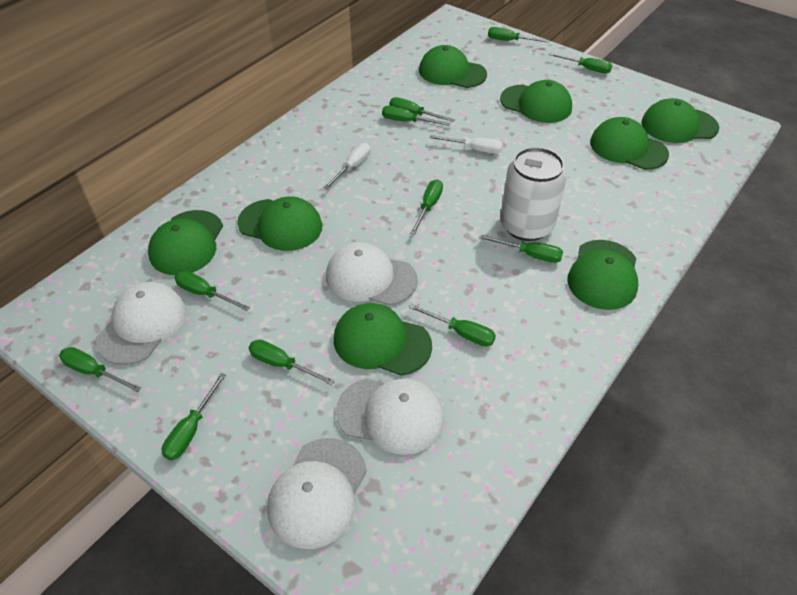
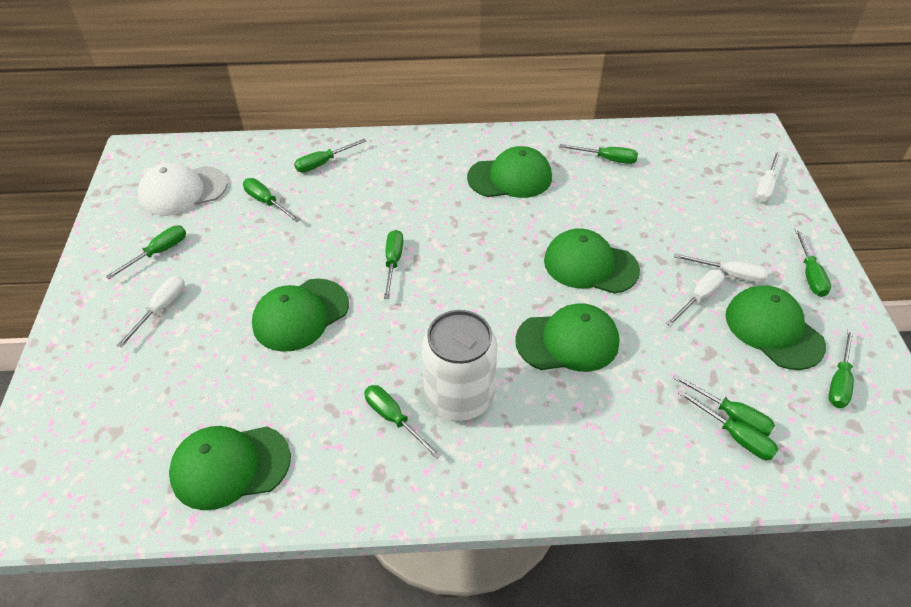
green cap: [148,210,223,275] [237,196,322,251] [334,303,432,376] [419,45,487,88] [500,80,572,123] [568,240,638,310] [590,117,669,170] [641,98,719,143] = 8 -> [169,426,291,510] [252,279,349,352] [467,146,552,198] [515,303,619,372] [544,228,640,294] [725,285,826,370] = 6
green screwdriver: [59,347,141,392] [162,373,226,460] [174,271,250,311] [249,339,335,385] [382,106,451,126] [390,97,455,122] [409,304,496,347] [410,180,443,235] [479,235,563,263] [488,27,550,43] [548,53,612,74] = 11 -> [106,225,186,279] [243,178,300,222] [294,139,366,173] [364,385,441,459] [384,230,403,299] [559,144,638,164] [673,374,775,436] [678,390,779,460] [795,228,831,297] [828,329,854,408] = 10
white cap: [95,282,186,365] [267,438,367,549] [326,242,418,306] [336,378,444,455] = 4 -> [138,163,228,216] = 1
white screwdriver: [324,143,370,189] [430,135,503,154] = 2 -> [117,276,185,348] [666,270,725,327] [674,253,768,283] [755,151,781,202] = 4

